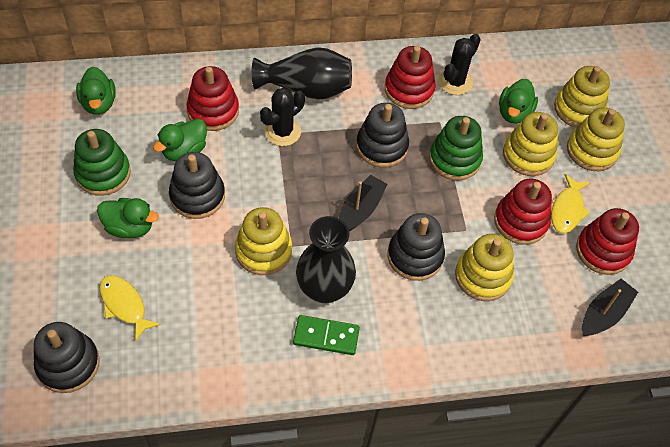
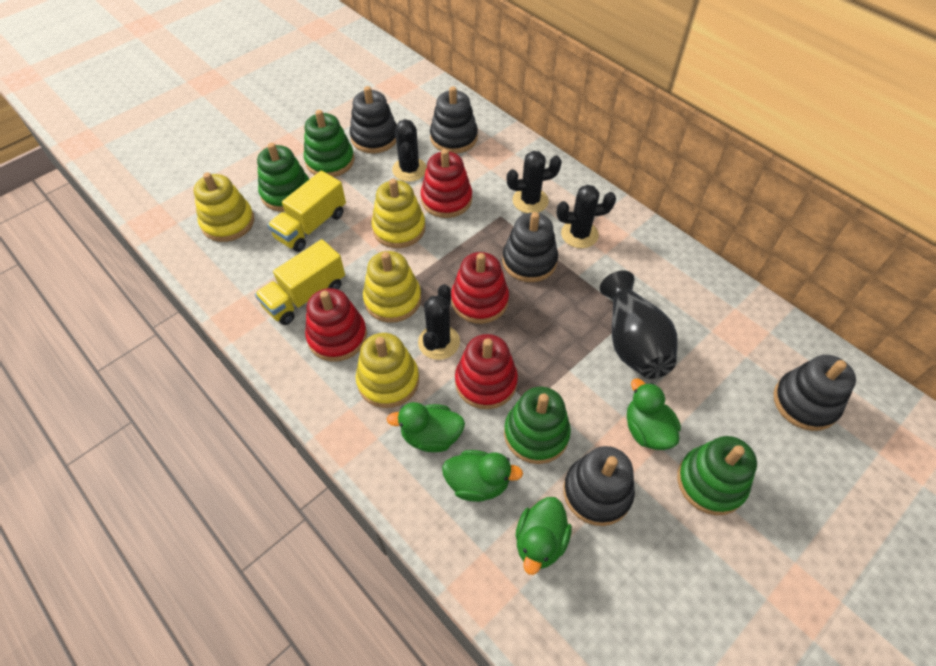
black boat: [339,175,388,232] [582,279,638,336] = 2 -> none = 0
black cactus: [260,88,305,146] [438,34,481,95] = 2 -> [392,119,427,182] [418,284,460,360] [507,151,562,213] [557,185,616,248] = 4
black stacking toy: [34,322,100,393] [169,152,225,219] [356,103,409,167] [388,213,445,281] = 4 -> [350,86,397,153] [430,86,478,154] [502,212,558,282] [563,446,635,526] [774,355,856,431] = 5
black vase: [252,47,352,100] [296,216,356,303] = 2 -> [600,271,678,379] = 1
green domino: [293,315,360,355] = 1 -> none = 0
green stacking toy: [73,129,131,196] [429,116,483,180] = 2 -> [257,143,309,212] [304,110,354,177] [504,387,571,464] [677,436,757,515] = 4
yellow fish: [99,275,161,342] [551,174,590,233] = 2 -> none = 0
yellow stacking toy: [235,207,292,275] [455,234,514,301] [503,112,558,176] [554,66,610,127] [567,107,625,171] = 5 -> [194,172,254,242] [356,333,419,408] [363,251,421,323] [371,179,426,248] = 4
yellow truck: none = 0 -> [255,239,345,325] [268,170,346,252] = 2

